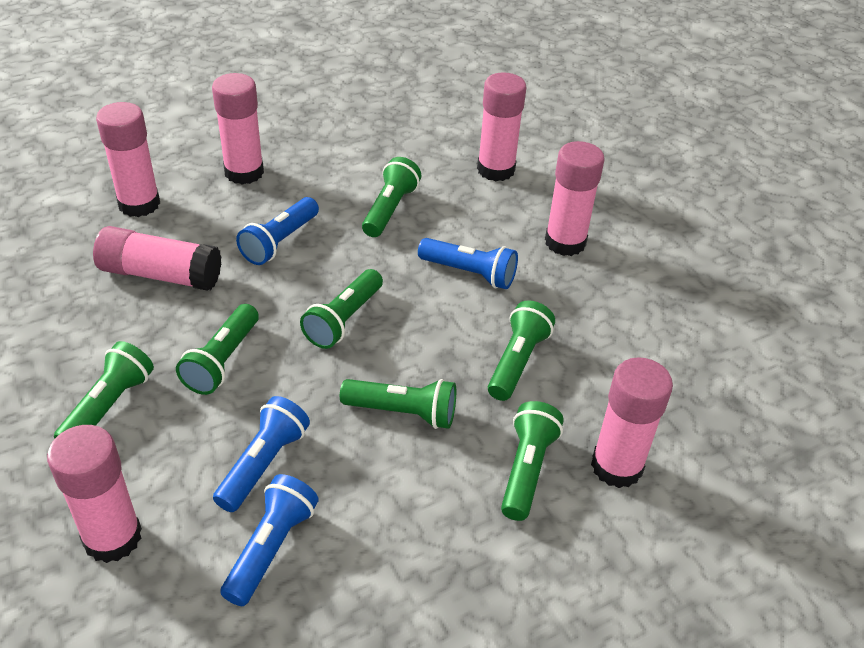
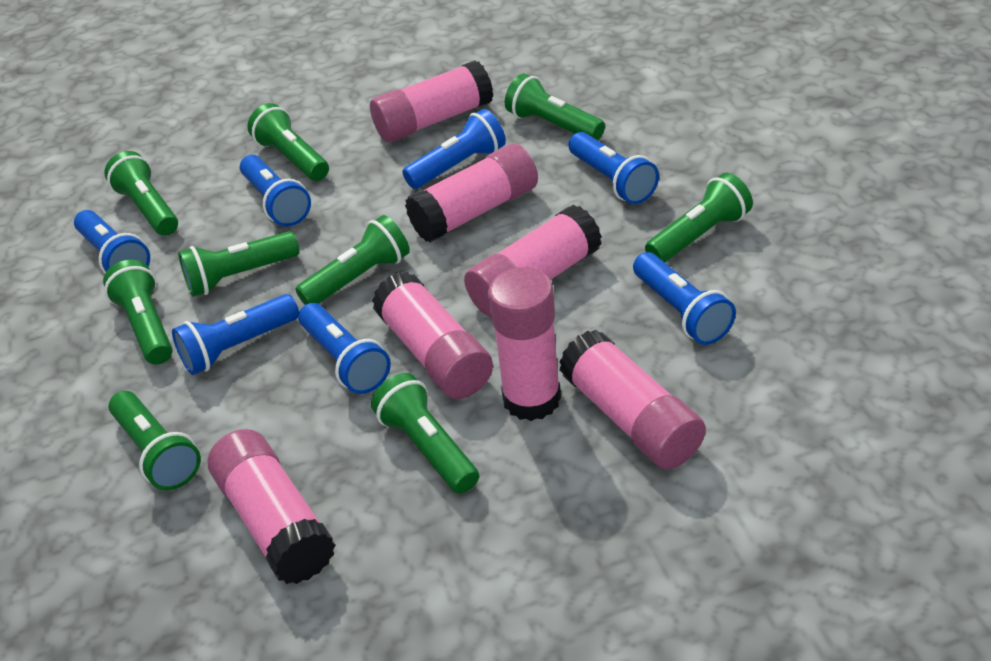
blue flashlight: [213,396,310,512] [220,474,319,606] [236,197,319,265] [418,238,518,289] = 4 -> [74,210,150,273] [172,294,299,375] [240,155,311,227] [298,303,391,394] [402,109,506,189] [568,132,659,204] [633,252,736,345] = 7
green flashlight: [54,341,154,439] [176,304,259,395] [300,269,383,349] [340,379,456,429] [362,157,421,237] [488,300,555,401] [501,401,564,521] = 7 -> [103,260,172,365] [104,151,178,236] [109,391,201,490] [178,231,300,297] [248,103,329,181] [295,215,410,305] [371,373,479,494] [505,74,605,140] [645,173,753,262] = 9

